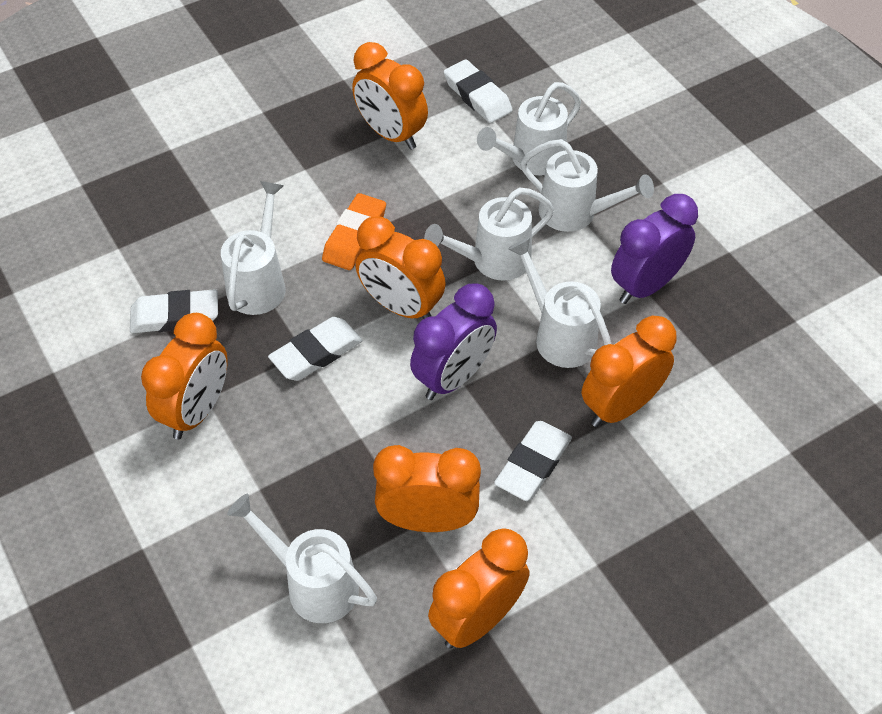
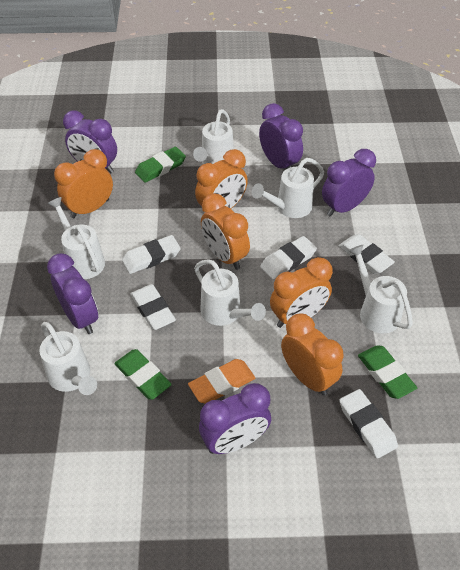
green eraser: none = 0 -> [114,349,172,400] [135,147,186,183] [358,346,417,399] = 3
orange clock: [141,313,228,439] [352,42,428,150] [356,216,446,319] [373,445,481,532] [428,528,530,649] [582,316,677,427] = 6 -> [54,149,113,218] [195,149,248,209] [201,193,250,270] [270,257,333,328] [281,314,344,396] = 5
purple clock: [410,284,497,400] [611,194,698,304] = 2 -> [47,253,98,334] [63,111,117,174] [199,383,271,454] [259,103,303,169] [322,149,376,217] = 5
white eraser: [130,289,218,333] [268,317,363,381] [444,59,513,123] [494,421,572,501] = 4 -> [122,235,181,274] [131,284,176,330] [260,236,317,280] [339,234,395,274] [340,389,398,459] = 5

